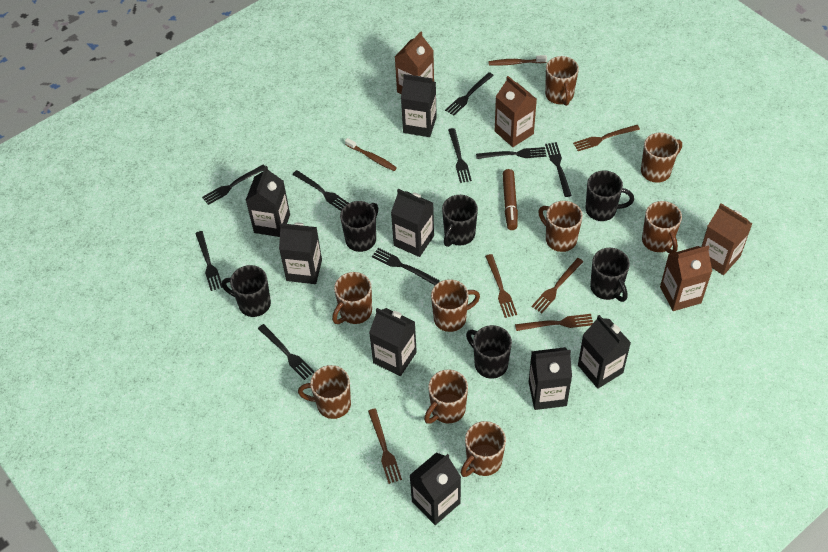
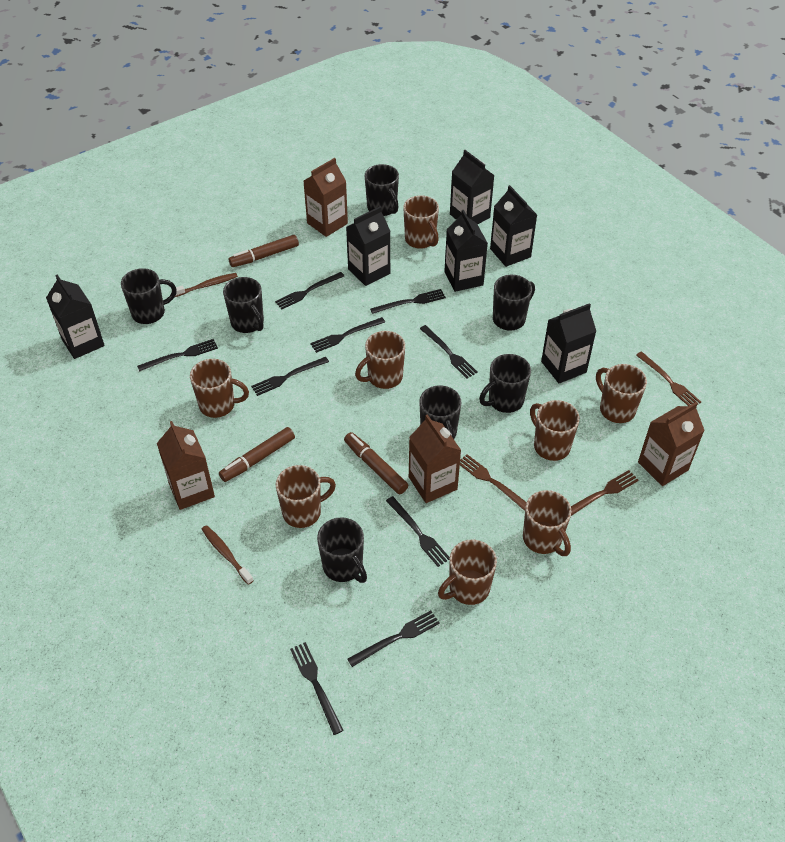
black carton: [246,166,290,237] [279,223,322,284] [369,308,417,376] [391,189,434,257] [401,74,437,137] [409,453,461,525] [529,347,572,410] [578,315,631,389] = 8 -> [46,275,105,359] [346,206,391,286] [444,210,488,292] [450,150,495,225] [490,185,537,267] [541,303,596,383] = 6
black mug: [222,265,271,317] [340,201,378,252] [442,195,478,247] [466,325,512,379] [585,171,634,221] [590,248,630,302] = 6 -> [121,268,177,324] [223,277,264,333] [317,517,367,583] [365,164,399,216] [419,386,461,439] [479,354,531,413] [493,275,535,331] = 7
brown fork: [368,409,402,484] [485,254,517,318] [515,314,593,331] [531,258,583,313] [573,125,640,151] = 5 -> [460,454,526,511] [571,470,639,516] [636,351,701,406] = 3
brown marker: [503,169,518,230] = 1 -> [219,427,295,482] [229,235,299,267] [344,432,408,494] = 3
brown mug: [298,365,351,419] [332,272,372,324] [424,370,468,424] [431,279,480,332] [460,421,506,477] [538,201,583,252] [545,56,579,106] [641,133,682,183] [642,201,682,254] = 9 -> [190,359,249,418] [276,465,336,528] [355,331,405,389] [403,196,439,249] [438,540,497,605] [523,490,571,556] [530,400,580,461] [596,364,647,423] = 8

